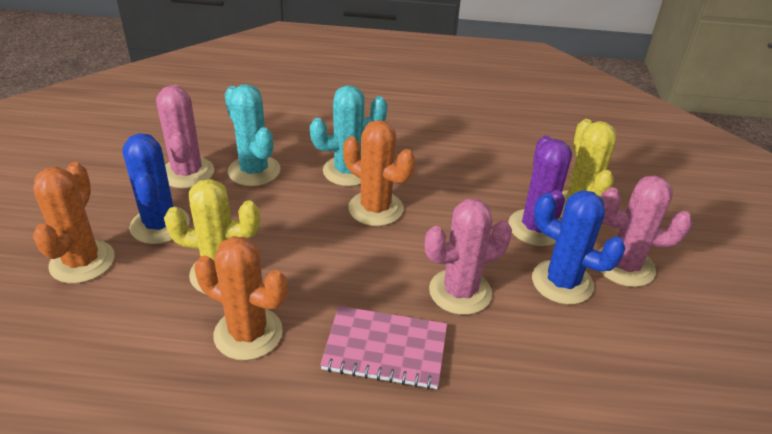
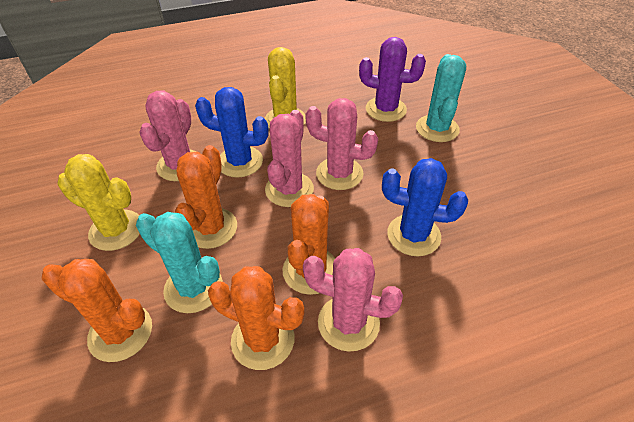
orange cactus: [33,162,114,283] [195,236,288,360] [343,120,415,226] = 3 -> [42,259,152,362] [175,145,237,249] [208,266,304,370] [282,194,335,295] = 4
pink cactus: [156,85,214,188] [425,199,512,315] [598,176,693,287] = 3 -> [139,91,196,181] [265,110,314,207] [303,248,403,352] [305,98,378,190] = 4
pink notebook: [320,306,447,390] = 1 -> none = 0

